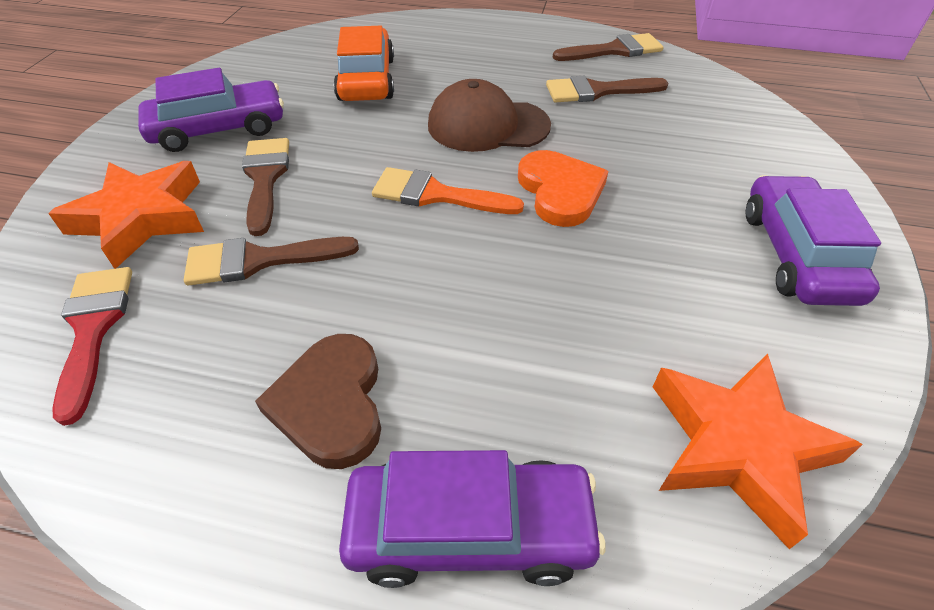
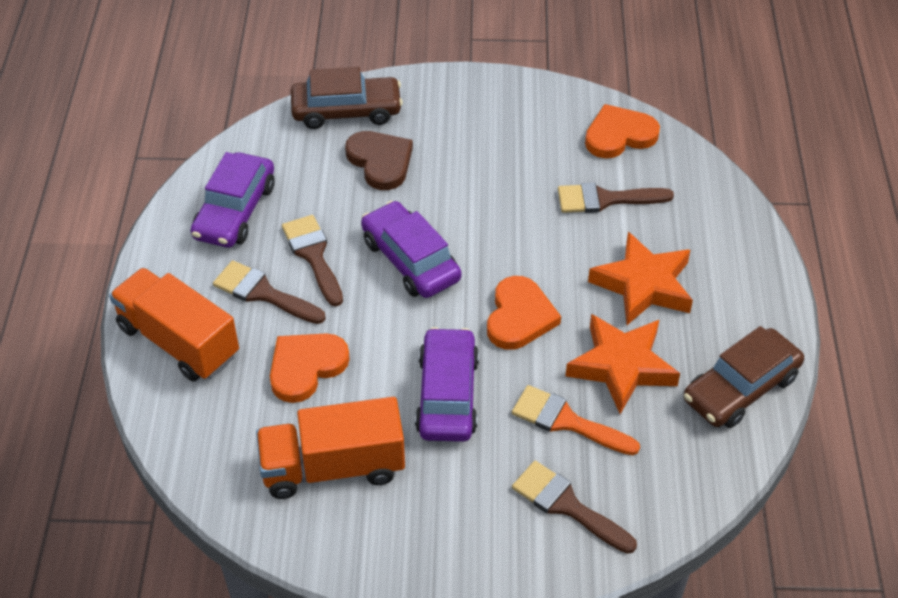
brown cap: [428,79,551,152] = 1 -> none = 0
brown car: none = 0 -> [291,67,403,129] [683,326,804,428] = 2
orange car: [333,26,394,101] = 1 -> none = 0
orange heart: [518,150,609,227] = 1 -> [270,333,350,403] [487,276,561,350] [585,104,660,158] = 3
orange truck: none = 0 -> [109,268,239,382] [256,397,405,499] = 2
red brush: [52,267,132,426] = 1 -> none = 0

